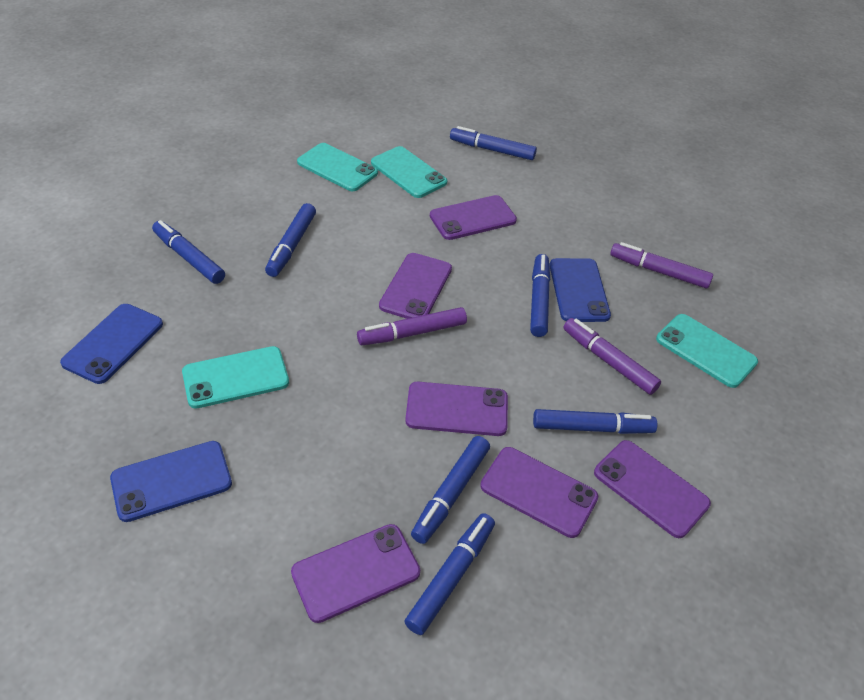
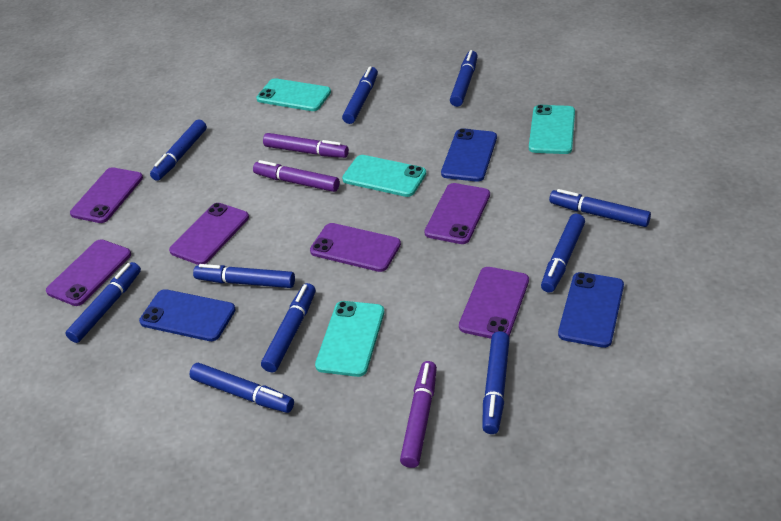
blue marker: [152,220,225,284] [265,203,316,277] [404,513,495,635] [411,436,490,544] [450,126,537,160] [530,254,550,337] [533,409,658,434] = 7 -> [65,262,141,343] [150,120,207,181] [189,363,294,413] [193,264,295,288] [261,283,316,372] [342,66,378,124] [450,50,478,107] [482,331,510,434] [541,214,585,293] [549,189,651,227] = 10

